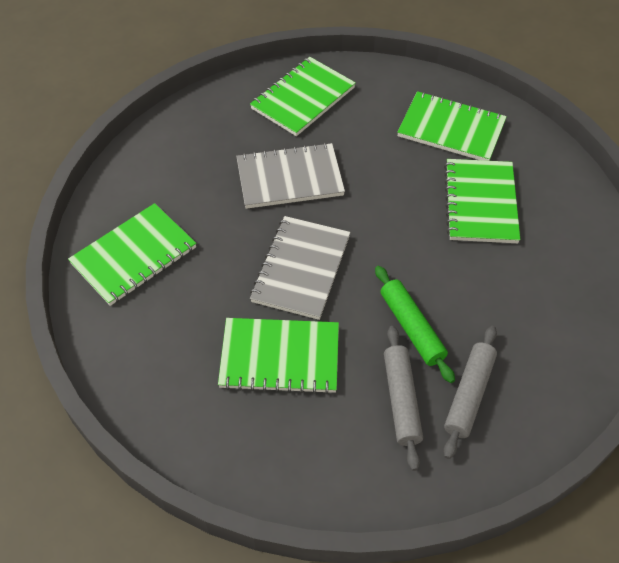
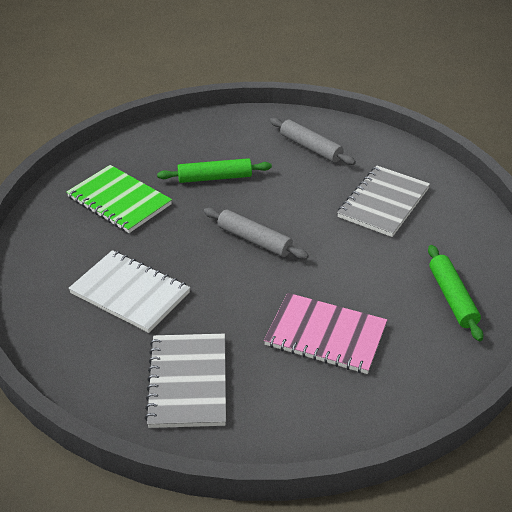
green notebook: [68,203,196,306] [218,318,339,394] [250,57,356,136] [397,91,507,161] [444,159,520,243] = 5 -> [66,165,172,233] = 1
green rolling pin: [375,266,455,383] = 1 -> [157,158,272,183] [428,245,483,341] = 2
pink notebook: none = 0 -> [264,293,387,374] = 1
white notebook: none = 0 -> [68,250,190,333] = 1

